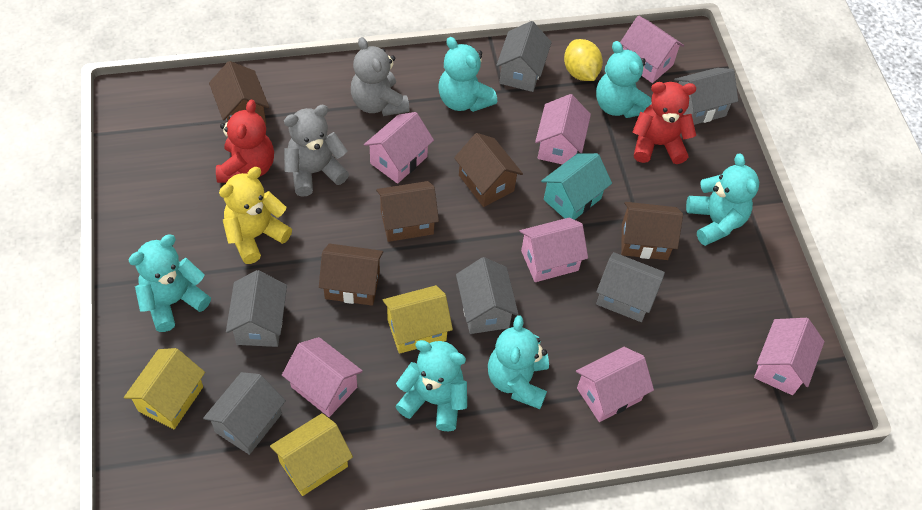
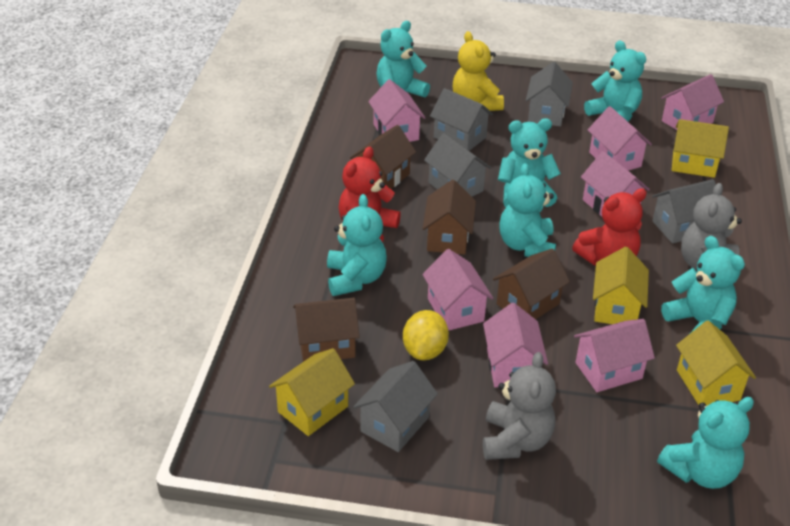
brown house: [209,61,269,125] [319,243,383,306] [376,181,439,242] [454,133,523,207] [621,202,683,260] = 5 -> [293,298,360,362] [350,125,416,189] [422,180,476,255] [493,248,570,319] = 4
grey house: [203,372,286,455] [226,270,287,347] [456,257,519,334] [496,21,552,92] [596,252,665,322] [674,68,738,125] = 6 -> [353,361,438,452] [424,133,491,196] [430,88,493,151] [526,62,573,127] [652,179,716,243] = 5
turquoise house: [541,153,612,220] = 1 -> none = 0
turquoise teddy bear: [129,235,211,332] [395,340,467,432] [438,37,497,112] [488,315,549,409] [596,41,652,118] [686,153,759,246] = 6 -> [327,194,387,296] [376,21,430,97] [498,118,561,207] [499,163,556,257] [584,41,646,121] [657,397,754,489] [661,236,745,333] = 7
yellow house: [124,348,205,429] [270,413,353,496] [383,285,453,354] = 3 -> [269,348,355,436] [593,247,649,324] [672,119,729,178] [676,320,756,405] = 4

